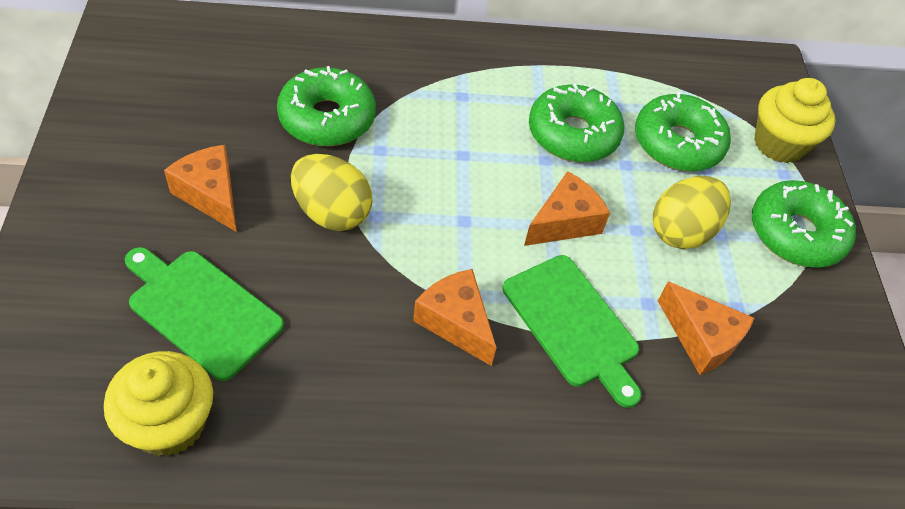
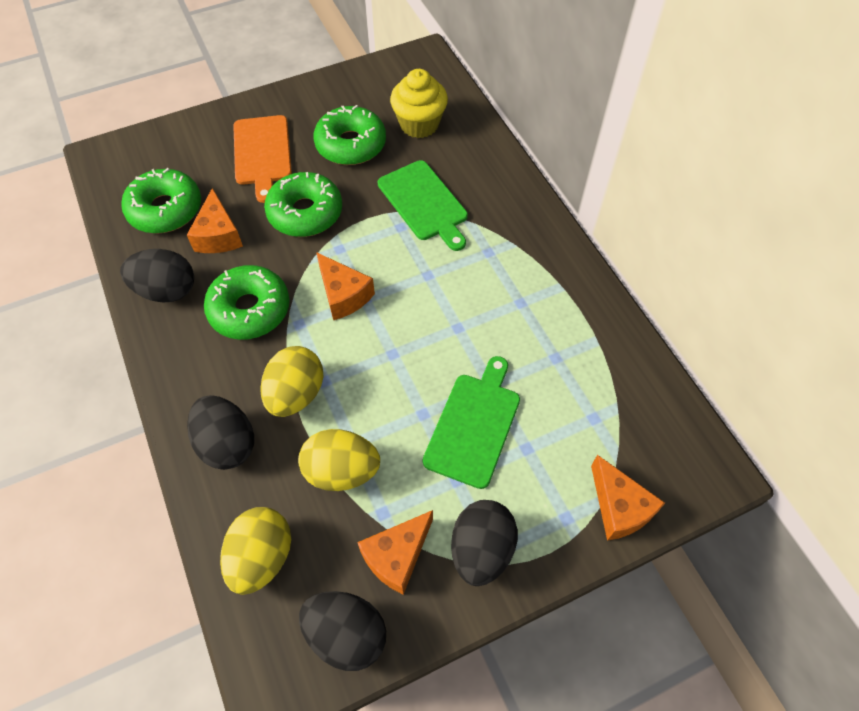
black egg: none = 0 -> [120,249,194,302] [187,395,254,470] [299,591,386,671] [451,500,518,586] = 4
orange cutting board: none = 0 -> [233,115,292,203] = 1
yellow cupcake: [104,351,213,457] [754,78,836,163] = 2 -> [390,69,448,138] = 1
yellow egg: [291,154,372,231] [653,176,731,249] = 2 -> [220,507,291,595] [260,346,324,417] [298,429,380,491] = 3

